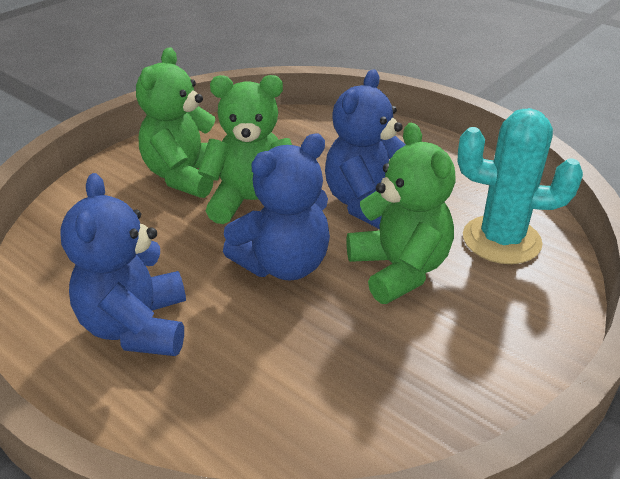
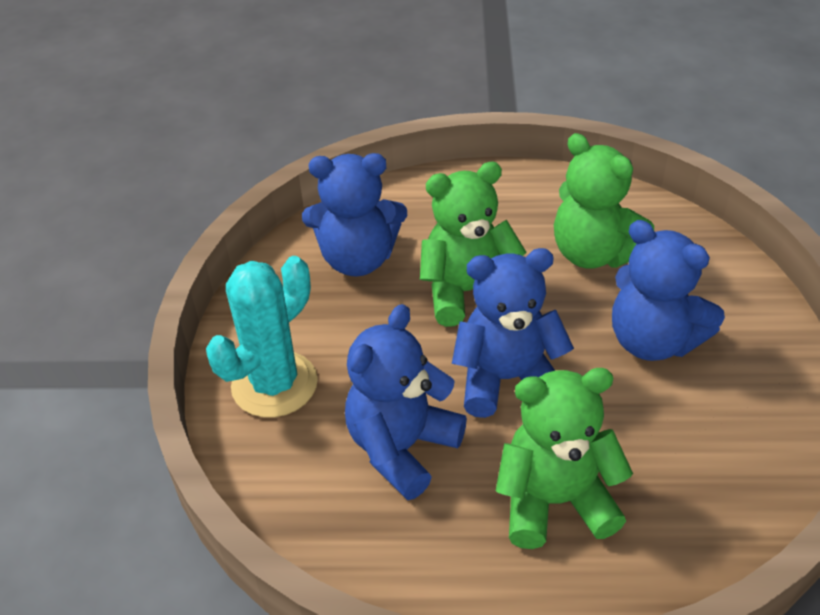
blue teddy bear: [61,173,186,356] [223,134,330,280] [325,69,406,229] = 3 -> [302,153,407,277] [345,304,467,500] [452,248,574,418] [612,220,725,361] = 4

